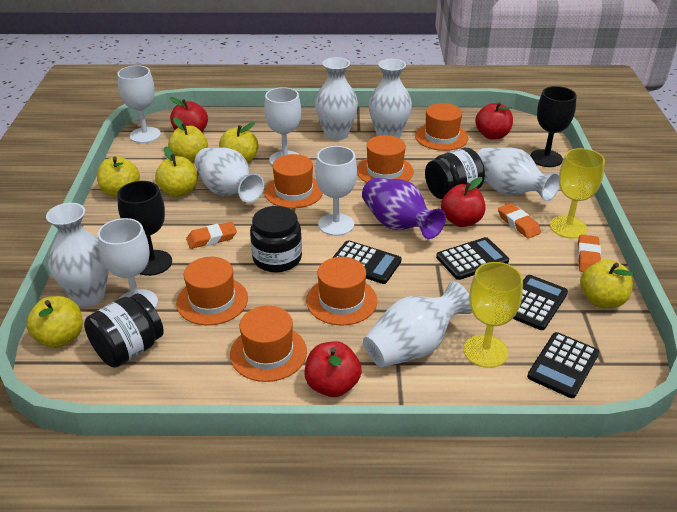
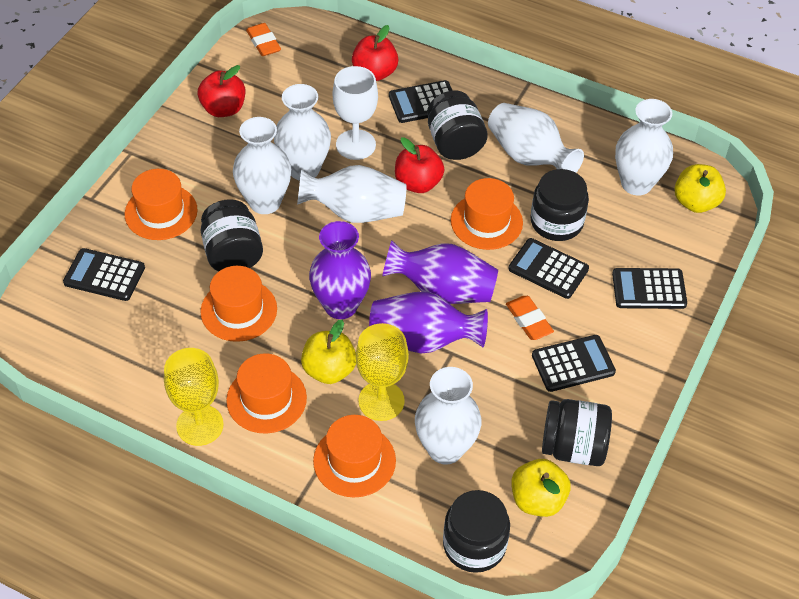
black calculator: [332,240,402,284] [436,237,509,280] [513,275,568,330] [527,332,599,398] = 4 -> [63,248,145,301] [389,80,453,123] [509,238,589,299] [532,335,616,392] [612,268,687,309] = 5
black goblet: [117,181,172,276] [530,86,577,167] = 2 -> none = 0
black jar: [84,294,164,368] [250,206,302,272] [425,148,485,199] = 3 -> [201,199,263,272] [427,91,488,160] [443,490,510,573] [531,169,589,241] [542,399,612,466] = 5
orange eraser: [186,222,237,249] [498,203,541,239] [577,235,601,272] = 3 -> [246,23,281,56] [506,296,554,340] = 2
orange hat: [176,257,248,325] [230,306,307,382] [264,154,323,208] [306,257,377,326] [357,135,414,183] [415,103,469,151] = 6 -> [125,169,198,240] [200,266,277,342] [226,353,307,434] [313,415,396,497] [451,178,523,250] = 5
purple vase: [362,178,446,239] = 1 -> [309,221,371,319] [369,292,488,354] [382,240,498,304] = 3
red apple: [170,97,208,132] [304,341,362,397] [441,177,485,227] [475,102,513,140] = 4 -> [198,65,245,117] [352,25,398,81] [395,137,444,193] = 3
white goblet: [98,218,158,308] [117,65,161,143] [264,87,301,166] [315,146,357,236] = 4 -> [333,66,378,160] = 1
yellow apple: [26,296,83,348] [97,156,140,197] [155,146,198,197] [168,117,208,163] [219,122,259,163] [580,260,633,308] = 6 -> [301,320,356,384] [511,459,571,517] [674,164,726,213] = 3

